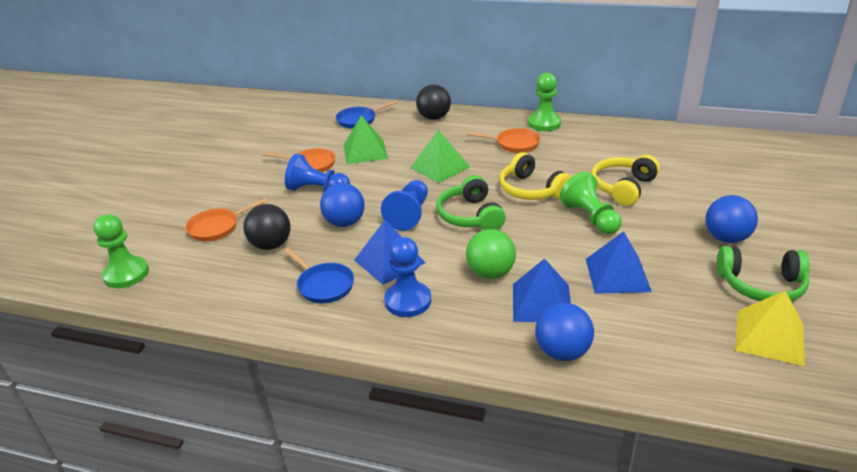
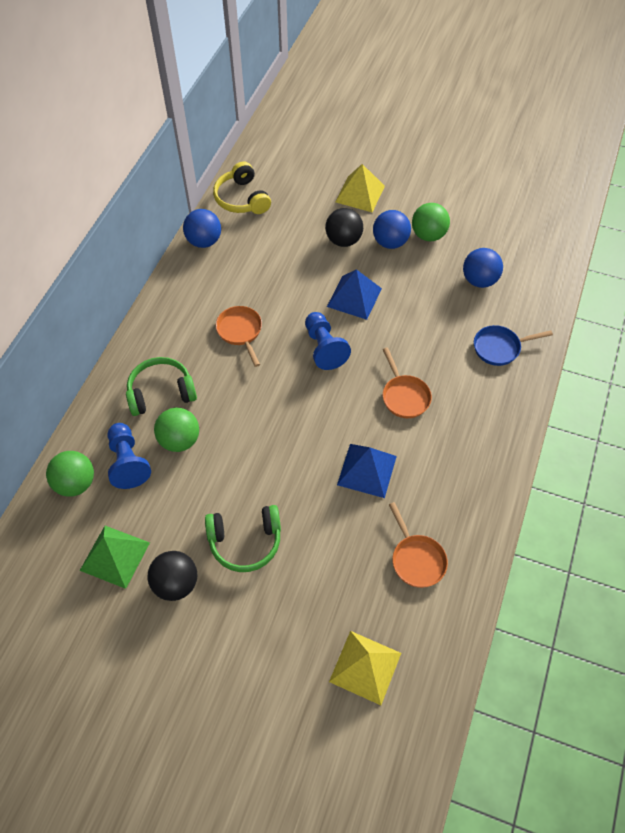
blue pan: [284,247,354,303] [336,100,399,129] = 2 -> [474,325,553,366] = 1
blue pawn: [285,153,350,192] [381,180,428,231] [384,237,431,317] = 3 -> [107,423,151,489] [305,312,351,370] = 2
blue pyramid: [354,220,426,285] [513,258,571,322] [586,231,652,294] = 3 -> [327,269,382,320] [337,444,397,498] = 2
green ball: [466,229,516,279] = 1 -> [46,451,94,497] [154,408,199,452] [412,203,450,241] = 3
green pawn: [93,214,149,288] [528,73,561,131] [560,172,622,234] = 3 -> none = 0
green pyramid: [344,115,388,164] [410,130,470,183] = 2 -> [80,526,150,589] = 1
yellow headphones: [499,152,571,200] [591,155,660,206] = 2 -> [213,162,271,214] = 1
yellow pyramid: [735,291,805,366] = 1 -> [329,631,401,705] [335,164,385,212] = 2

